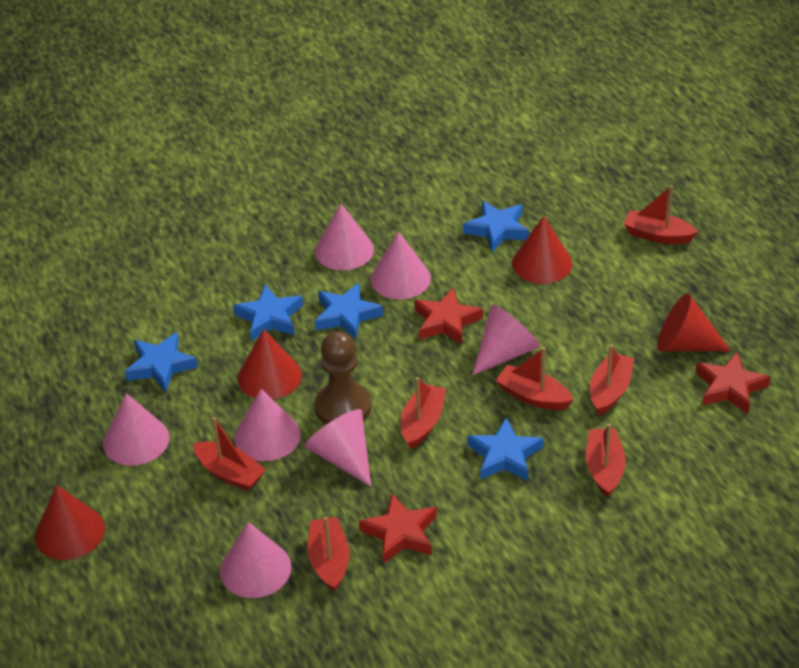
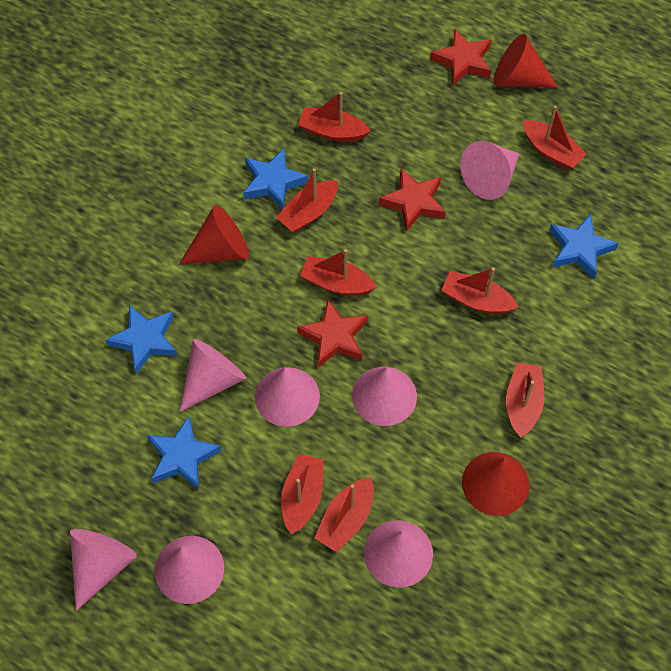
blue star: [125,332,198,392] [233,284,303,341] [315,283,383,340] [463,201,529,252] [467,418,544,481] = 5 -> [106,305,177,374] [147,416,222,490] [243,148,308,210] [549,214,619,279] = 4
brown pawn: [315,331,371,425] = 1 -> none = 0
red boat: [193,417,266,491] [308,517,349,592] [401,377,446,449] [496,347,573,410] [586,423,626,498] [590,344,634,415] [624,185,698,244] = 7 -> [276,168,338,233] [281,454,324,535] [298,92,371,142] [300,249,377,296] [315,477,374,552] [441,267,518,314] [506,363,544,438] [523,105,587,170] = 8
red cone: [35,485,105,560] [238,329,302,399] [512,216,572,284] [657,293,731,351] = 4 -> [179,205,249,264] [462,452,529,516] [493,34,558,88] = 3

